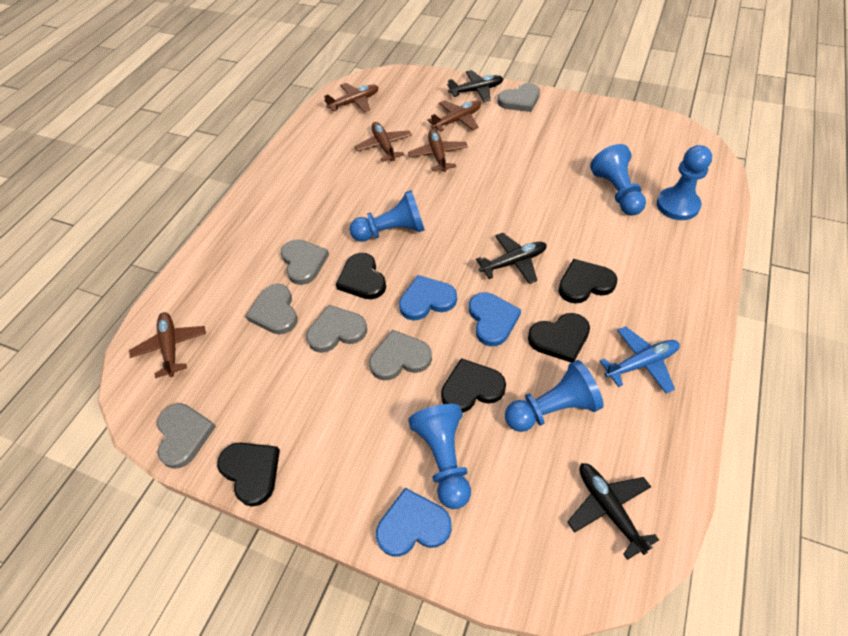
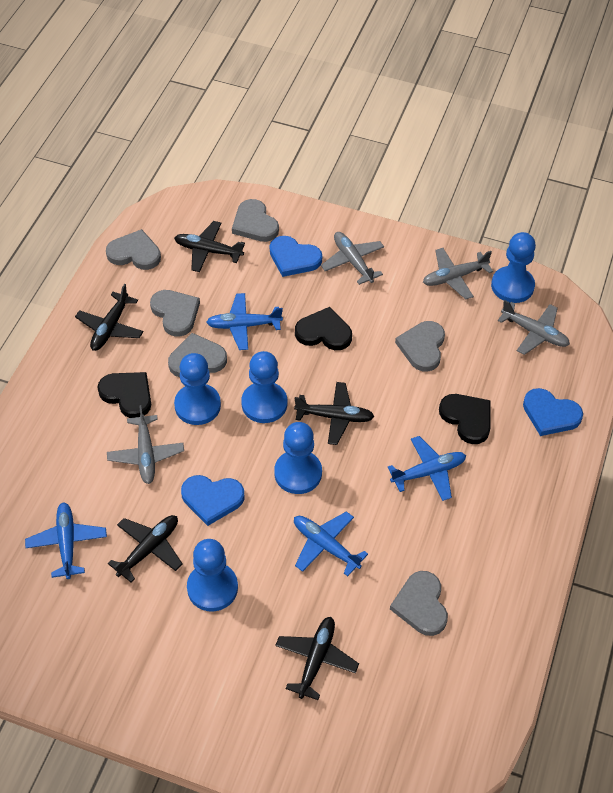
black heart: [217,442,280,507] [336,253,386,299] [441,358,506,413] [528,313,590,363] [559,259,617,304] = 5 -> [97,372,151,418] [295,307,352,350] [439,394,490,444] = 3
black plane: [447,70,503,102] [476,233,547,284] [567,463,659,560] = 3 -> [75,284,143,351] [108,515,183,583] [174,221,245,272] [275,617,359,700] [294,382,375,445] = 5
blue plane: [600,326,680,393] = 1 -> [25,502,107,579] [206,293,283,350] [294,511,368,576] [388,436,466,501] = 4
brown plane: [129,312,206,378] [324,83,379,112] [355,122,412,162] [408,129,468,172] [427,100,481,132] = 5 -> none = 0
grey plane: none = 0 -> [107,405,184,484] [321,232,384,285] [423,248,493,299] [498,300,570,355] = 4

